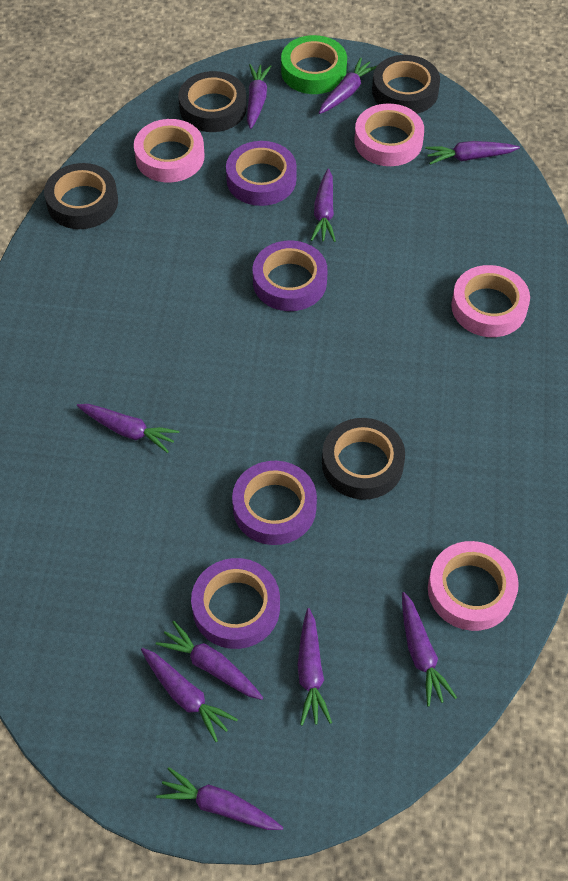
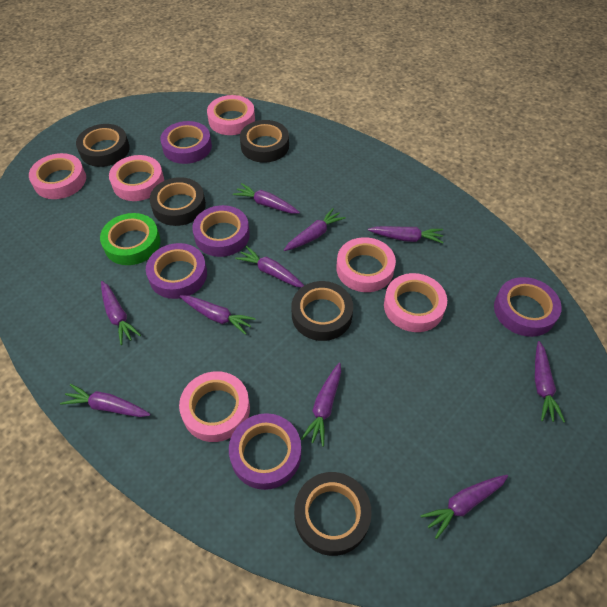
black tape: [44,163,118,229] [178,71,247,132] [322,418,405,500] [372,55,440,114] = 4 -> [76,124,130,167] [149,177,206,226] [240,120,289,163] [292,281,353,341] [294,472,372,556] = 5
pink tape: [134,119,205,182] [354,104,424,166] [428,541,519,631] [451,265,530,337] = 4 -> [29,153,86,199] [109,155,164,201] [179,371,250,442] [207,95,255,135] [336,237,396,292] [384,273,447,332] = 6
purple tape: [191,558,280,649] [226,141,297,206] [232,461,317,545] [253,240,328,311] = 4 -> [146,243,207,299] [160,121,212,164] [192,205,250,257] [229,413,301,490] [494,277,562,337] = 5

